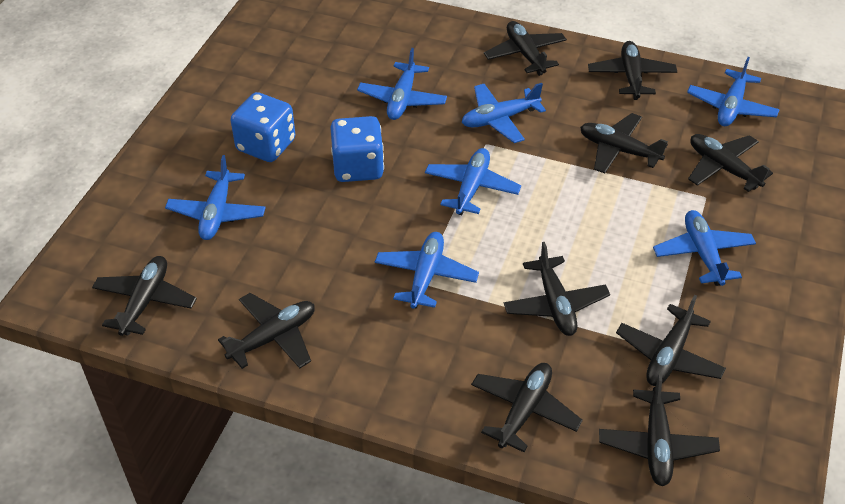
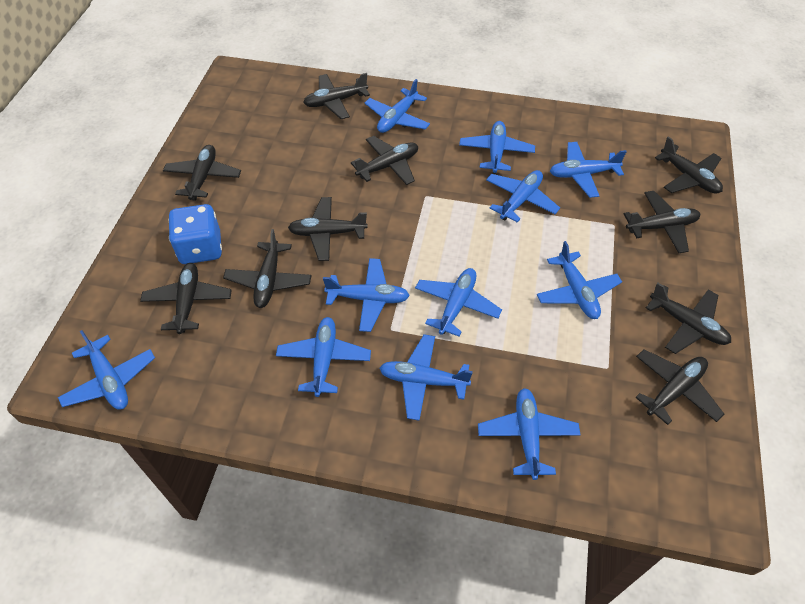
blue dice: [231,92,295,162] [330,116,384,182] = 2 -> [169,204,222,264] = 1
blue plane: [165,155,266,240] [357,48,447,120] [375,232,479,309] [425,148,521,215] [462,83,546,143] [653,210,756,286] [687,57,780,126] = 7 -> [58,330,155,410] [276,317,371,397] [323,258,410,332] [365,79,430,133] [380,334,473,420] [415,268,502,337] [459,121,535,174] [478,388,580,480] [486,170,560,223] [537,241,622,319] [550,142,627,198] = 11

